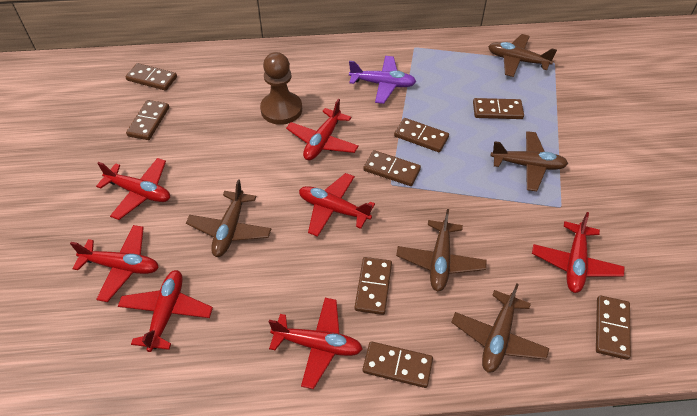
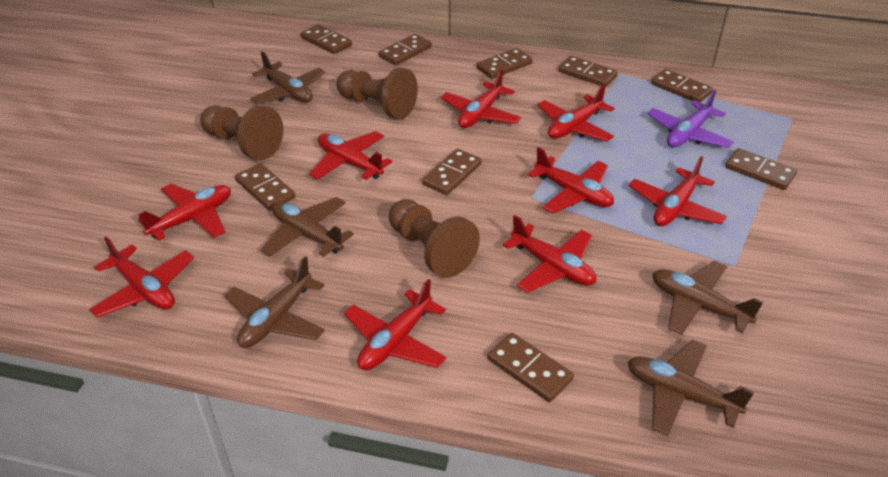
brown domino: [125,63,177,91] [126,100,169,140] [354,257,392,315] [363,150,421,186] [363,341,433,388] [394,118,449,152] [473,98,524,119] [596,295,631,360] = 8 -> [235,163,296,211] [301,24,352,54] [378,34,432,65] [422,149,482,195] [476,48,533,79] [488,333,574,402] [559,56,618,87] [651,69,713,103] [725,148,797,190] = 9
brown pawn: [260,52,302,125] = 1 -> [200,105,283,160] [336,68,418,119] [389,199,480,278] = 3
red plane: [70,225,159,302] [96,158,170,220] [118,270,213,352] [269,298,362,389] [286,99,359,160] [299,173,375,237] [532,212,625,293] = 7 -> [89,237,194,318] [138,184,231,241] [309,131,393,180] [344,279,446,370] [441,69,521,128] [503,215,596,293] [528,147,614,213] [537,84,615,141] [629,156,727,226] = 9

